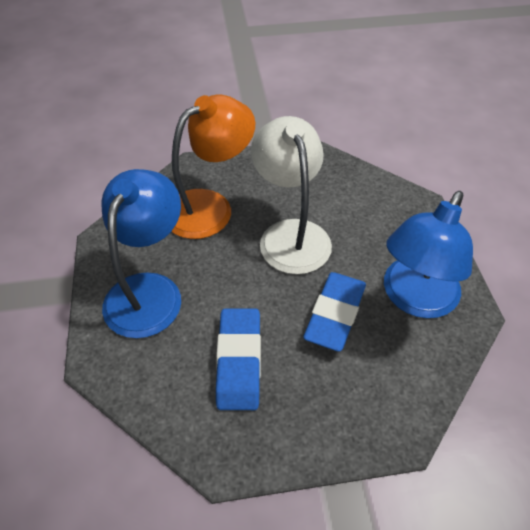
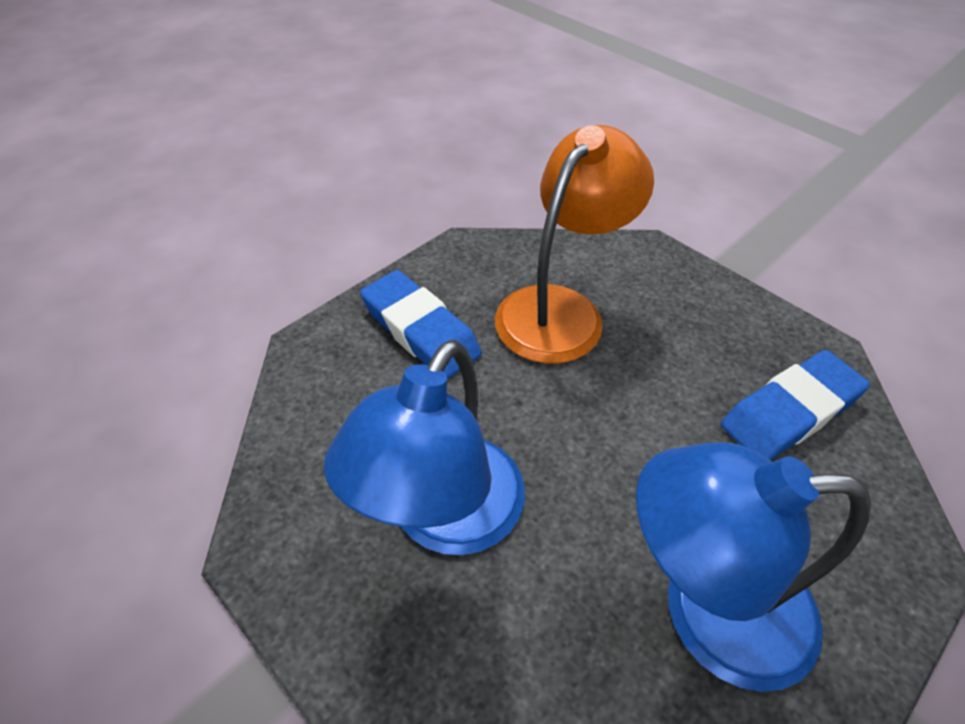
white lamp: [251,116,332,274] = 1 -> none = 0

